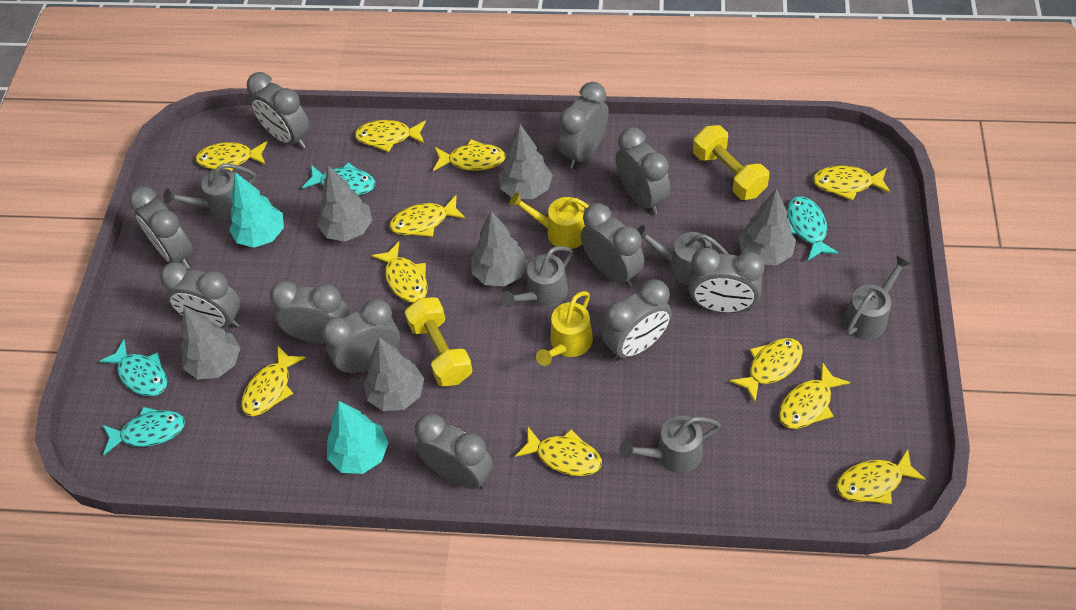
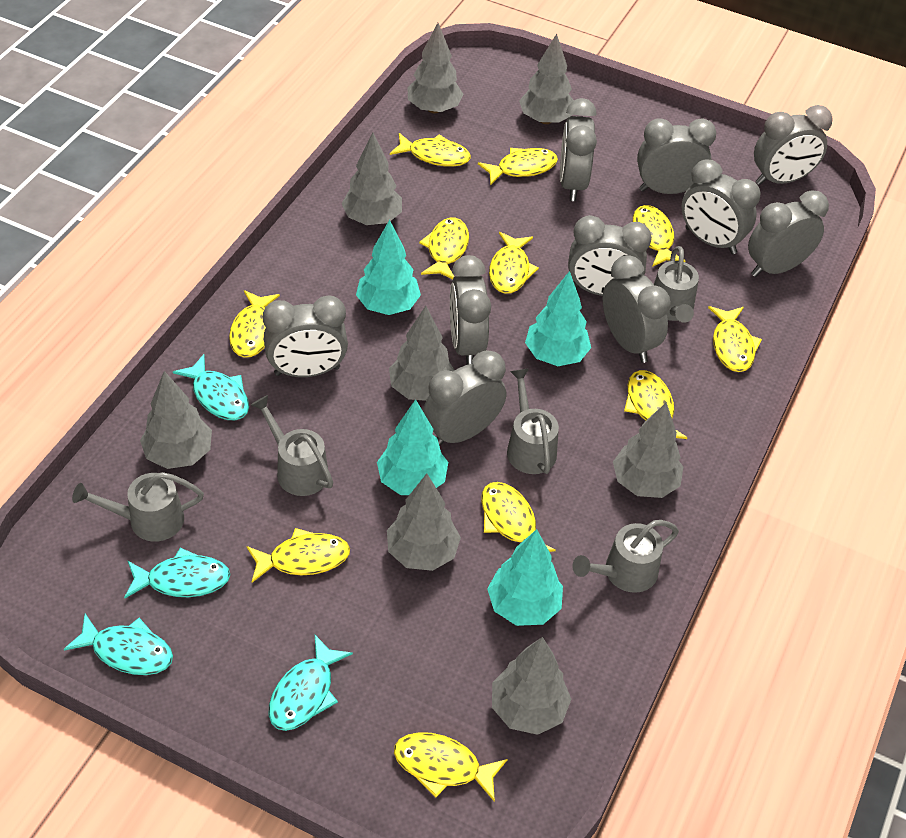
grey clock: [129,187,193,269] [160,262,240,328] [247,72,310,149] [270,281,350,344] [322,299,400,375] [415,413,493,489] [558,82,609,169] [581,203,644,287] [602,279,672,361] [616,127,670,215] [688,248,765,313] = 11 -> [263,295,348,377] [424,350,506,446] [450,255,491,365] [560,98,597,201] [568,215,652,296] [603,255,671,363] [637,118,716,194] [681,159,761,254] [748,190,829,277] [754,105,833,185] = 10
grey tree: [181,306,240,379] [317,166,372,242] [364,337,424,411] [471,211,527,287] [499,124,553,199] [738,188,796,265] = 6 -> [140,371,212,469] [341,133,402,225] [387,473,461,571] [389,306,455,401] [407,23,463,113] [492,637,571,735] [519,34,574,124] [613,402,683,498] = 8
turquoise tree: [229,172,284,248] [327,401,389,474] = 2 -> [356,220,421,315] [377,399,448,495] [487,529,563,626] [525,271,591,366] = 4
yellow dumbbell: [405,297,473,387] [693,125,769,200] = 2 -> none = 0
yellow watering can: [509,192,589,249] [536,291,593,366] = 2 -> none = 0

